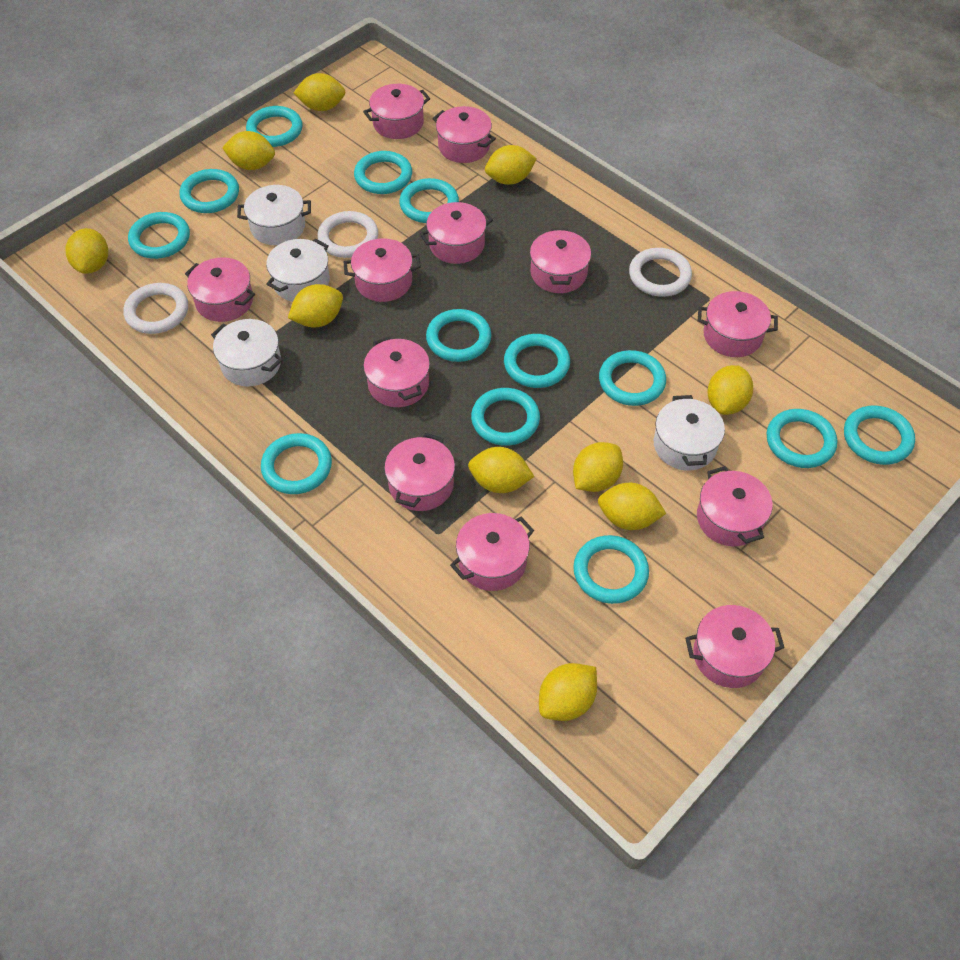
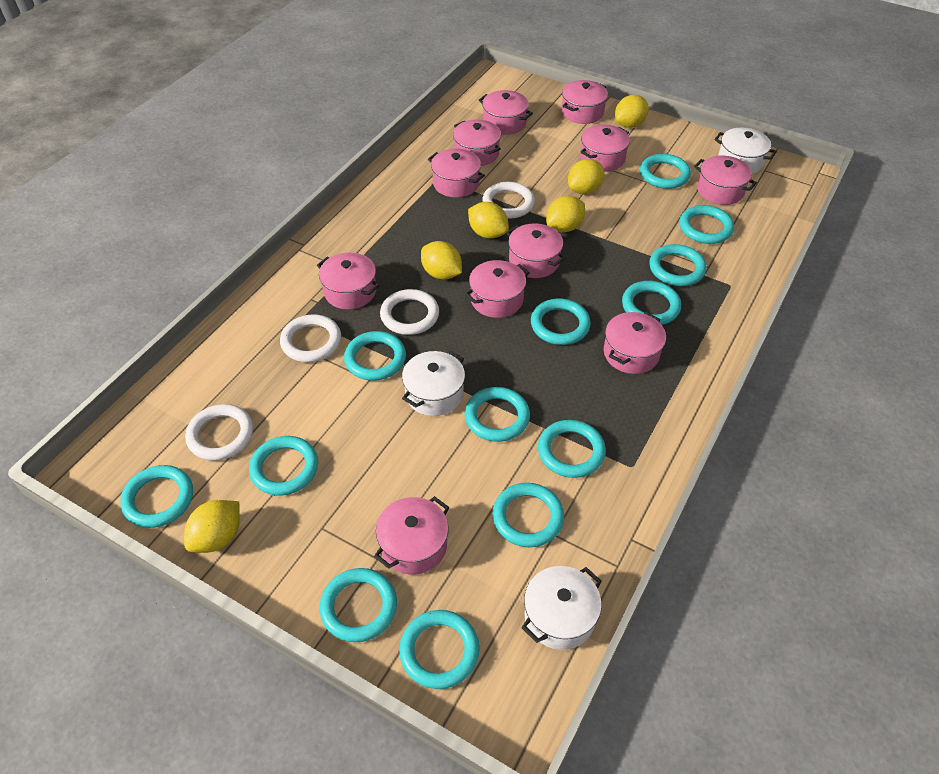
pink pot: [185,257,255,322] [344,238,421,302] [363,84,430,139] [363,336,430,407] [384,433,455,511] [420,202,493,264] [432,106,496,163] [450,513,534,591] [530,228,591,293] [685,605,785,688] [697,466,773,546] [698,291,778,357] = 12 -> [317,252,380,309] [374,496,449,575] [428,149,485,198] [453,119,501,166] [465,260,530,318] [479,90,533,135] [506,223,566,278] [562,80,608,124] [580,124,630,172] [604,312,666,374] [694,155,757,205] = 11
white pot: [211,319,283,386] [237,185,311,245] [266,238,330,302] [654,395,725,471] = 4 -> [402,351,465,416] [521,566,602,650] [714,128,777,174] = 3
white ring: [123,283,188,334] [317,211,378,258] [629,248,692,297] = 3 -> [185,404,253,461] [280,314,341,362] [380,289,439,335] [482,182,535,219] = 4
yellow lemon: [66,228,108,274] [222,131,275,170] [288,284,343,327] [294,73,345,111] [468,447,534,493] [485,145,537,185] [539,663,597,721] [573,442,623,492] [598,483,666,530] [707,365,753,415] = 10 -> [184,500,240,553] [421,241,462,280] [468,202,509,239] [546,196,585,232] [568,159,604,194] [615,95,649,128] = 6

